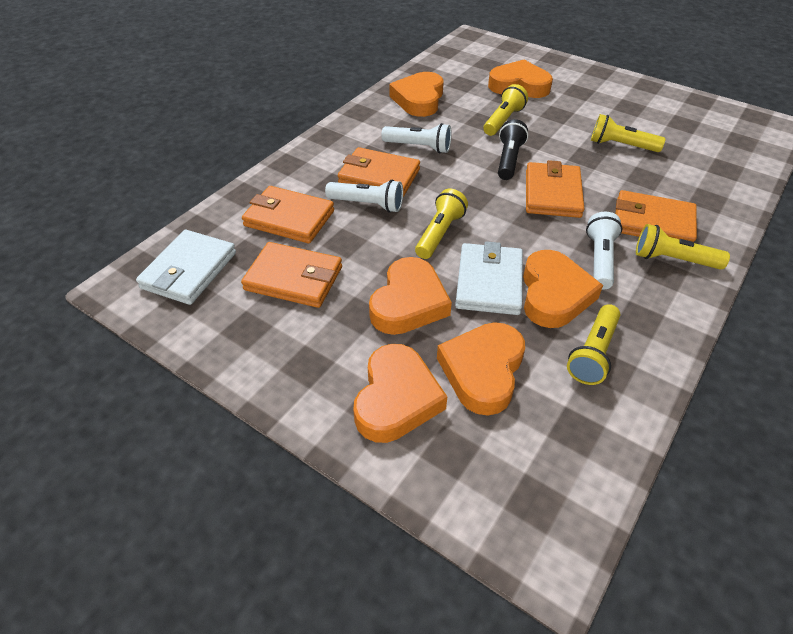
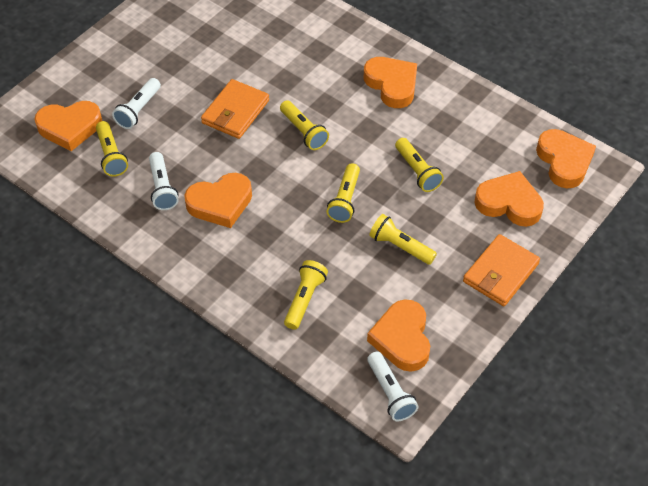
black flashlight: [498,119,528,180] = 1 -> none = 0
orange wallet: [241,242,342,308] [242,186,334,243] [338,147,420,197] [526,160,584,218] [615,190,697,242] = 5 -> [201,79,269,139] [463,234,540,306] = 2
white wallet: [136,230,236,305] [455,241,523,315] = 2 -> none = 0
yellow flashlight: [415,189,468,259] [484,84,528,136] [567,304,620,385] [591,114,666,152] [636,224,730,270] = 5 -> [96,121,128,177] [280,100,329,150] [284,260,328,330] [327,163,360,223] [369,214,437,265] [395,138,444,192] = 6

